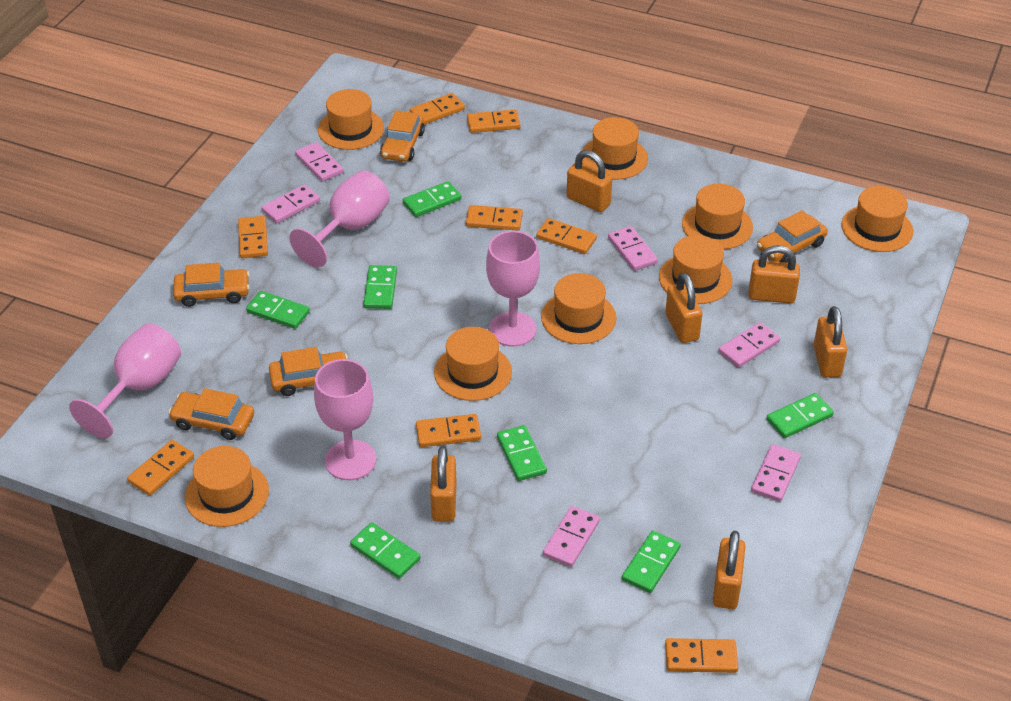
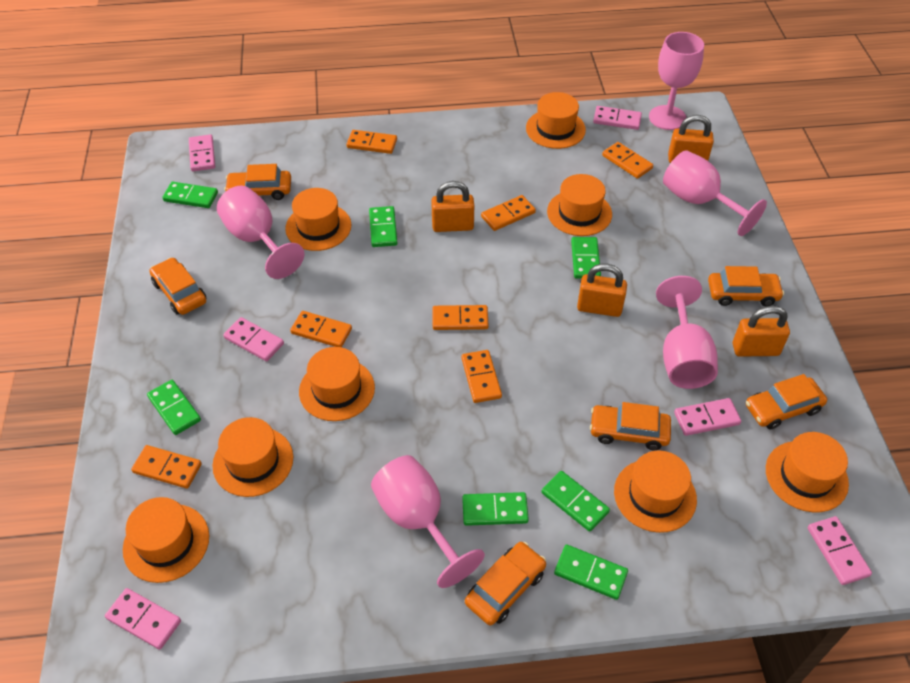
orange car: [168,388,254,440] [173,263,250,307] [269,347,348,396] [380,110,425,162] [757,210,828,262] = 5 -> [150,258,206,315] [224,164,291,200] [465,542,546,626] [590,402,671,450] [708,266,784,306] [746,374,827,430] = 6
orange domino: [127,440,194,496] [238,216,268,258] [410,93,465,125] [416,414,481,447] [466,205,523,231] [467,109,520,133] [536,218,597,254] [665,638,738,673] = 8 -> [131,445,202,489] [290,311,352,347] [346,130,397,154] [433,305,488,330] [461,350,502,403] [481,195,536,231] [602,142,653,179] = 7
orange padlock: [430,446,457,522] [567,150,612,212] [665,272,702,343] [713,531,745,609] [749,245,800,304] [813,306,847,378] = 6 -> [431,181,474,232] [577,263,627,317] [668,115,714,163] [733,306,790,357] = 4
pink goblet: [69,323,181,438] [289,170,390,267] [314,359,376,480] [486,231,540,347] = 4 -> [217,186,305,279] [371,455,485,588] [649,32,704,130] [656,276,718,389] [663,150,767,236] = 5

